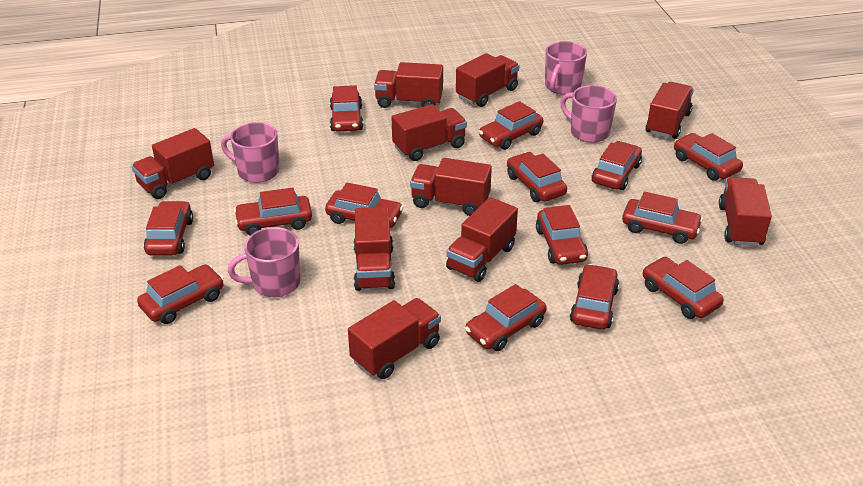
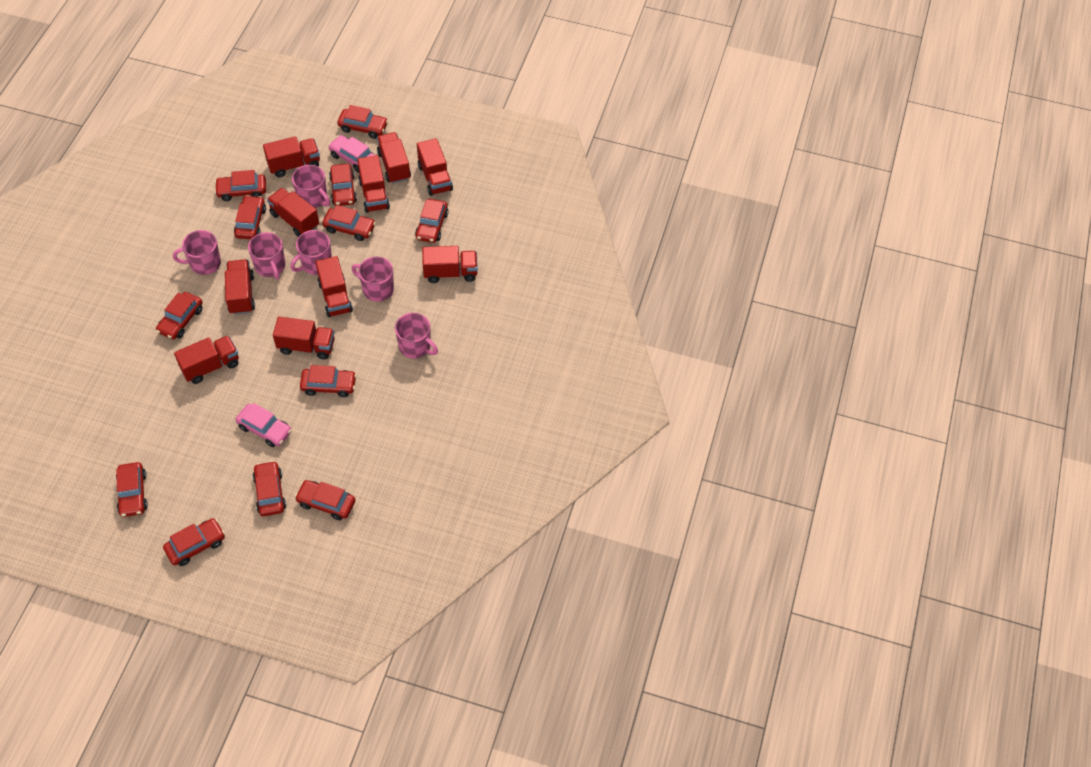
pink car: none = 0 -> [236,403,292,447] [328,135,375,173] = 2
pink mug: [221,122,280,183] [228,227,300,297] [545,41,587,95] [560,85,617,143] = 4 -> [173,230,221,275] [248,232,285,280] [290,230,332,275] [292,165,330,208] [352,256,394,302] [395,313,438,359] = 6
red car: [137,264,224,324] [144,201,193,255] [234,188,312,235] [325,183,403,228] [330,85,363,132] [465,284,547,351] [479,101,543,150] [507,152,567,202] [536,205,588,265] [570,264,619,330] [592,141,642,190] [622,192,703,244] [643,257,724,319] [674,133,743,181] = 14 -> [116,462,148,517] [156,292,203,340] [163,518,225,566] [215,170,266,201] [234,195,266,239] [253,461,286,516] [295,480,356,520] [300,365,357,397] [322,205,376,241] [329,164,357,206] [337,105,388,139] [415,199,449,243] = 12

